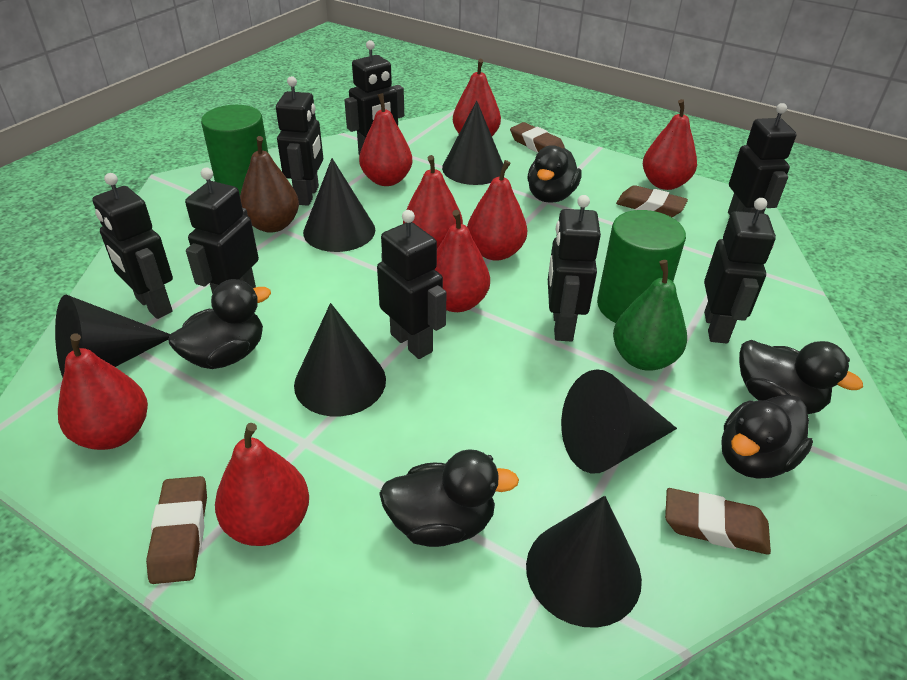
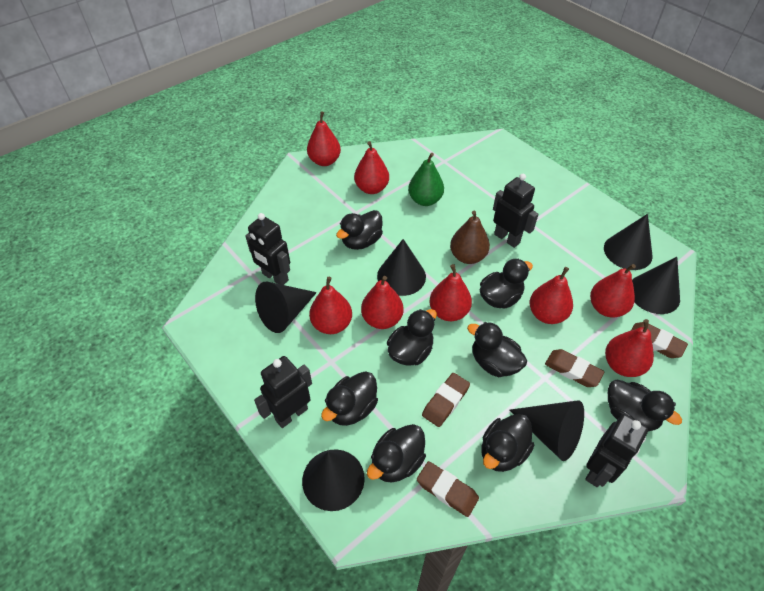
black duck: [168,279,271,369] [379,449,519,547] [527,145,581,203] [721,394,813,479] [739,340,863,414] = 5 -> [321,371,378,426] [336,210,383,250] [367,424,426,483] [387,309,437,365] [467,322,527,377] [480,259,533,309] [481,414,534,472] [608,380,682,432] = 8
black robot: [92,173,173,319] [185,168,259,294] [276,76,323,206] [344,40,404,155] [377,210,447,359] [548,195,601,341] [704,198,776,344] [728,103,796,215] = 8 -> [245,213,290,285] [254,356,312,428] [493,174,539,248] [585,414,648,487] = 4
green cylinder: [201,105,268,194] [597,210,686,323] = 2 -> none = 0

